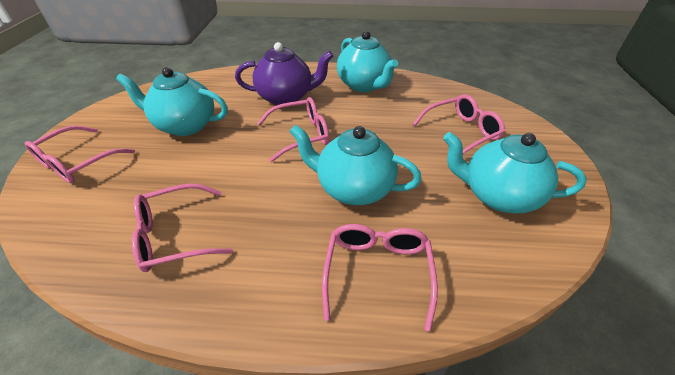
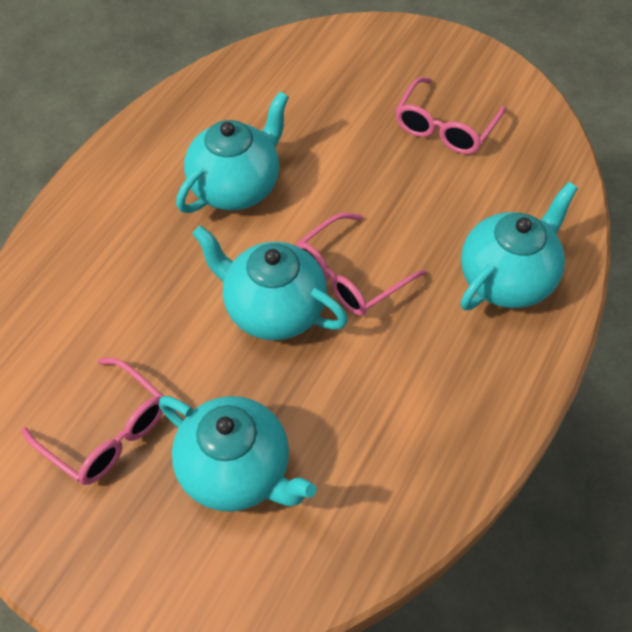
pink glasses: [25,126,135,183] [132,183,233,272] [257,97,329,162] [322,224,438,331] [413,94,505,154] = 5 -> [21,358,163,485] [296,213,426,316] [395,77,506,154] = 3
purple teapot: [235,42,333,105] = 1 -> none = 0

